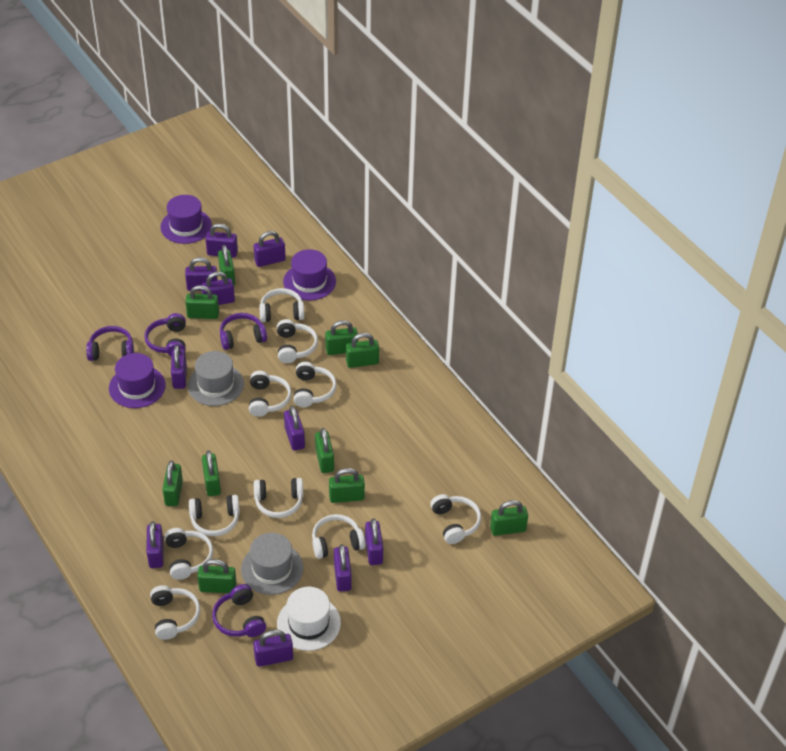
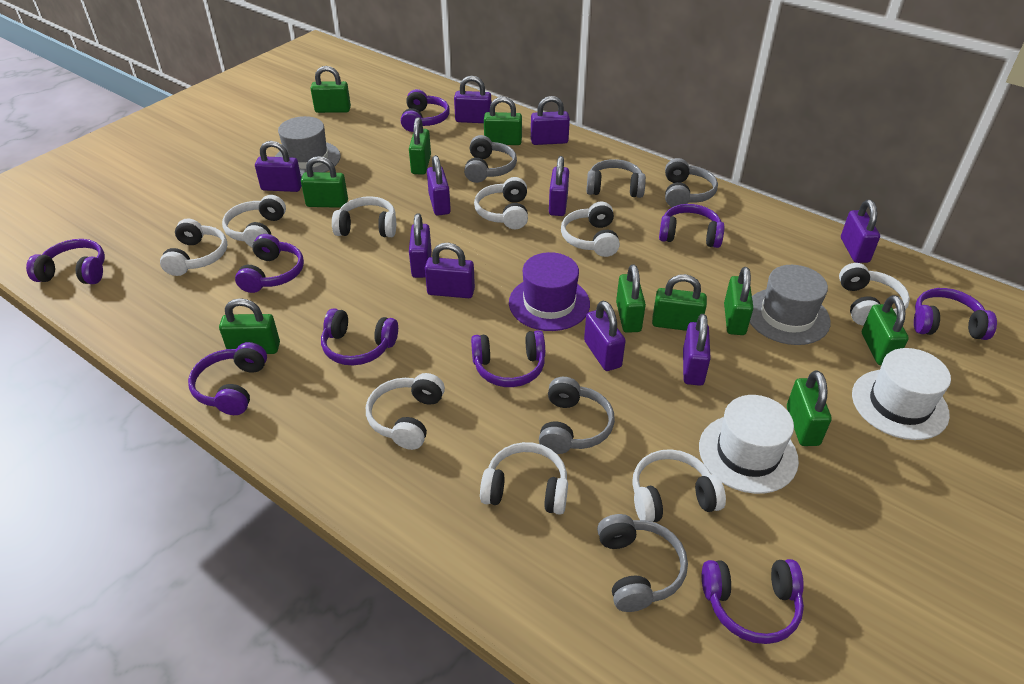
grey headphones: none = 0 -> [464,135,517,183] [539,377,615,454] [586,159,646,198] [597,514,688,612] [665,158,718,207] = 5
purple hat: [109,353,166,408] [160,195,212,244] [283,249,336,300] = 3 -> [509,252,590,331] = 1
purple headphones: [86,326,134,361] [145,313,186,356] [212,584,266,637] [220,313,267,350] = 4 -> [26,239,105,284] [188,342,267,415] [235,234,304,293] [321,308,398,365] [401,89,450,132] [471,330,545,387] [659,204,725,248] [702,559,804,644] [914,288,997,340] = 9
white hat: [277,587,341,651] = 1 -> [699,395,799,494] [852,348,951,440] = 2
white headphones: [150,585,200,640] [165,528,213,580] [189,495,240,536] [249,371,292,417] [254,478,303,518] [259,288,305,322] [277,319,318,363] [293,362,337,407] [312,514,365,559] [430,494,481,544] = 10 -> [160,219,228,276] [222,195,286,247] [332,196,396,237] [366,373,445,450] [474,177,528,229] [480,442,568,515] [561,201,620,257] [632,449,726,522] [839,263,910,326] = 9

